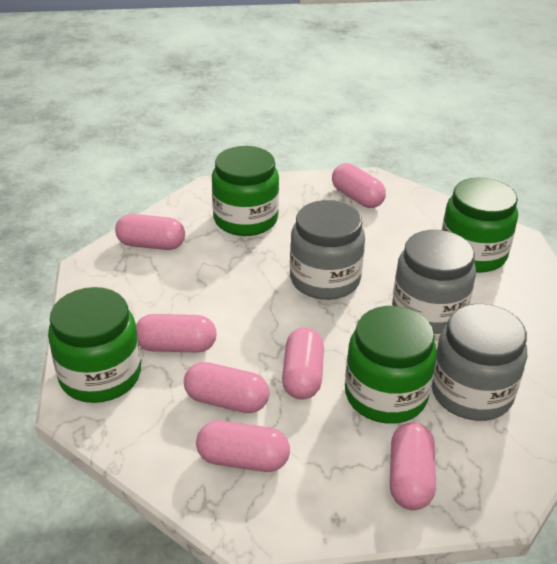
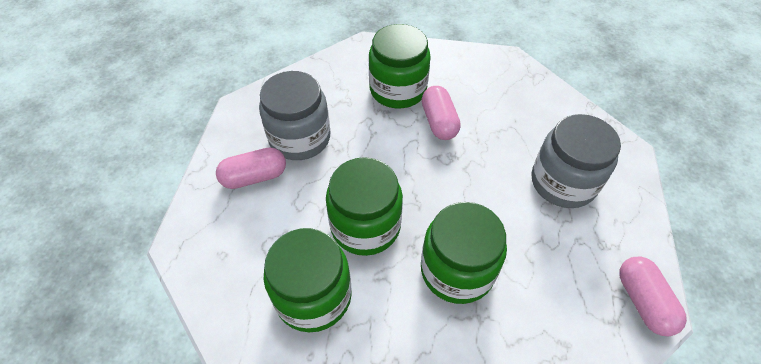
grey jar: [290,200,365,300] [392,230,476,334] [431,304,527,421] = 3 -> [259,71,331,160] [531,114,621,208] = 2
pink capsule: [115,214,185,250] [136,314,217,353] [184,362,270,413] [196,421,290,472] [282,327,324,399] [332,163,386,208] [390,422,436,510] = 7 -> [216,147,286,189] [422,86,461,140] [619,257,687,336] = 3

